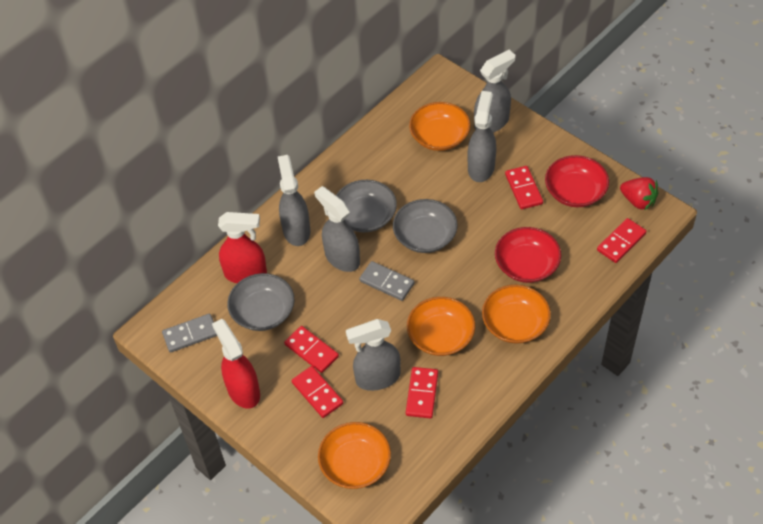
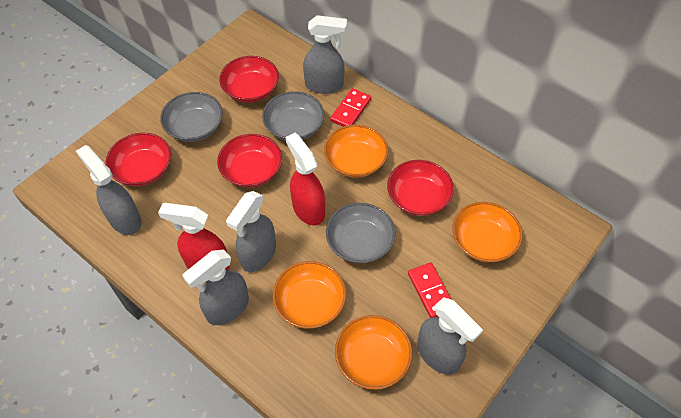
grey domino: [162,314,217,353] [359,261,414,301] = 2 -> none = 0
red bowl: [495,227,561,283] [545,155,609,207] = 2 -> [106,133,171,186] [217,134,282,188] [219,56,279,103] [387,160,454,216] = 4
red domino: [284,326,339,373] [291,366,343,418] [406,367,438,418] [505,166,543,210] [597,218,646,263] = 5 -> [330,88,371,127] [408,262,452,318] = 2
red strawberry: [620,177,659,210] = 1 -> none = 0

